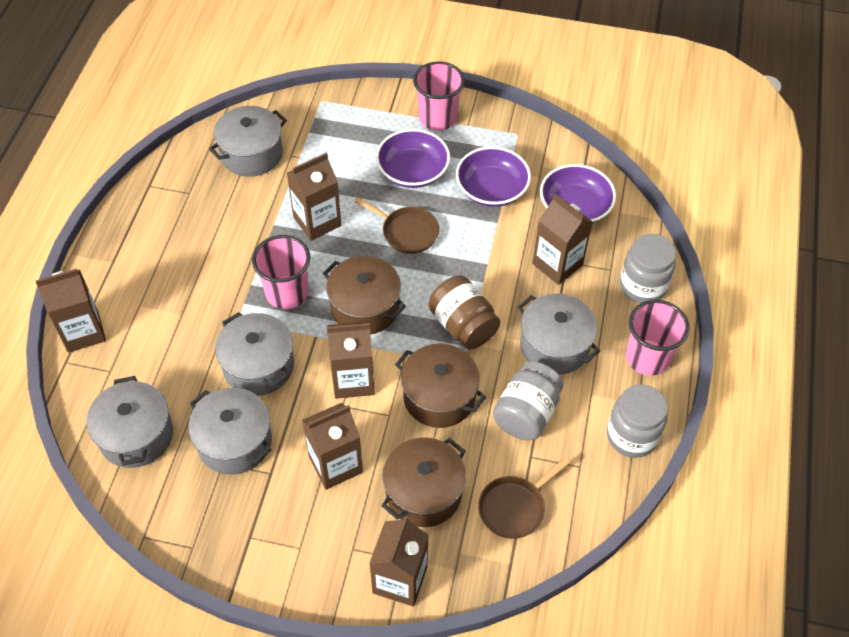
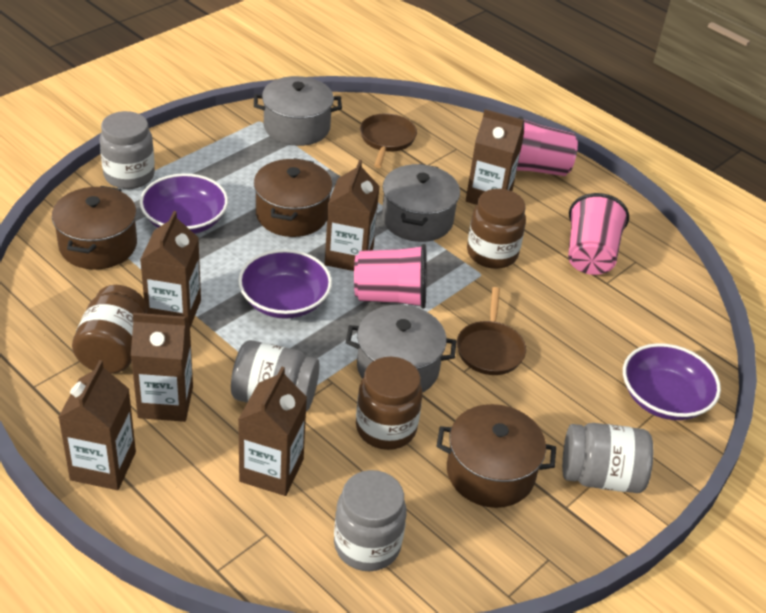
brown jar: [429,276,500,349] = 1 -> [72,285,147,374] [356,357,423,450] [467,189,526,269] = 3
grey jar: [493,361,563,441] [607,384,668,458] [620,234,676,303] = 3 -> [99,111,155,189] [231,340,320,411] [334,470,407,571] [562,423,653,493] = 4
grey pot: [87,376,173,468] [188,388,272,475] [209,106,287,177] [215,312,294,396] [518,293,600,375] = 5 -> [254,76,342,146] [346,305,457,392] [382,164,460,242] = 3

